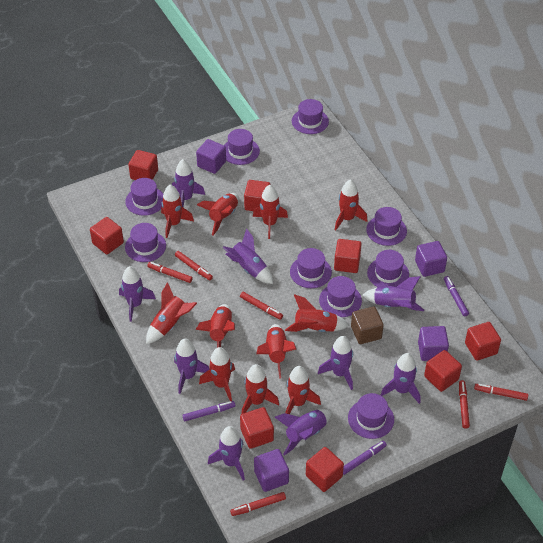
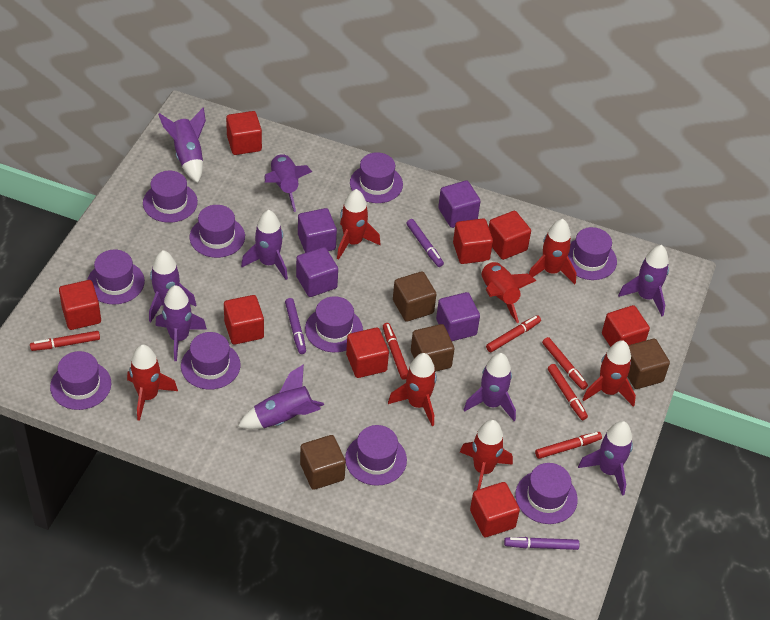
brown cube: [351,307,384,344] = 1 -> [300,435,346,490] [393,271,436,322] [411,324,454,372] [628,339,670,389] = 4
purple hat: [125,178,163,216] [125,223,166,262] [224,129,260,165] [290,248,332,288] [292,99,329,134] [319,276,362,317] [348,393,394,439] [366,207,407,246] [367,250,409,287] = 9 -> [50,351,111,410] [87,250,145,304] [143,171,198,223] [181,332,240,390] [190,205,245,258] [305,296,363,352] [345,425,407,486] [350,152,403,203] [515,463,578,524] [568,227,617,280] = 10
red rocket: [146,282,197,344] [161,184,194,238] [196,304,235,348] [197,193,239,235] [199,347,235,401] [241,364,279,414] [253,185,288,239] [256,324,296,379] [285,294,350,332] [286,366,321,414] [335,179,368,230] = 11 -> [127,345,178,421] [337,189,381,260] [388,353,437,426] [460,420,513,490] [481,260,537,323] [529,219,576,284] [582,340,636,407] = 7

